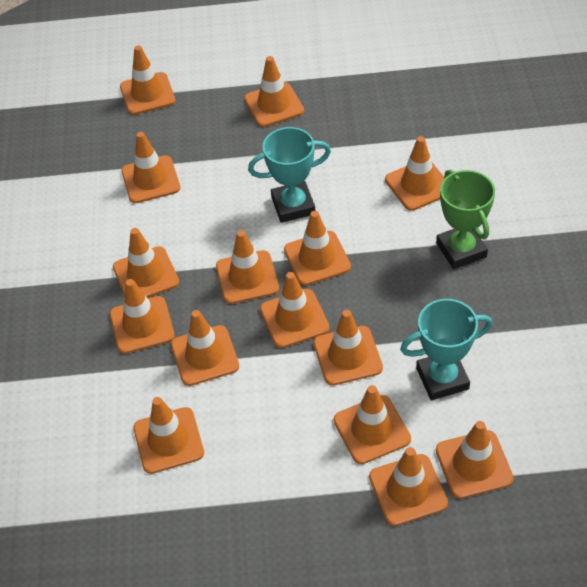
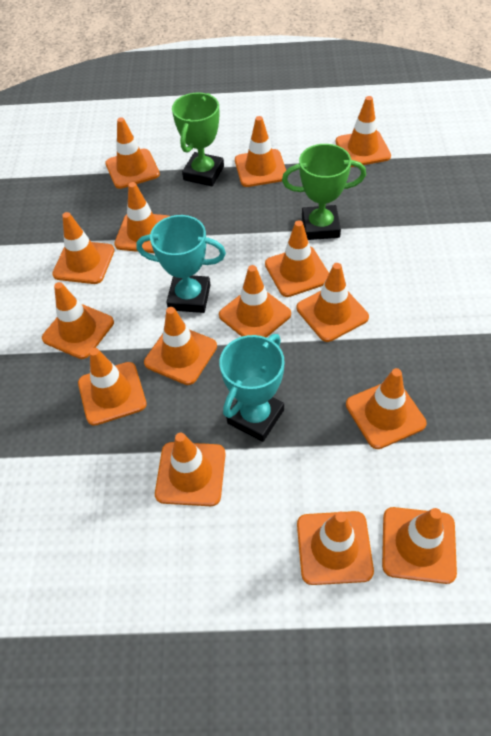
green trophy: [436,169,495,269] = 1 -> [172,92,224,186] [282,144,366,240] = 2

